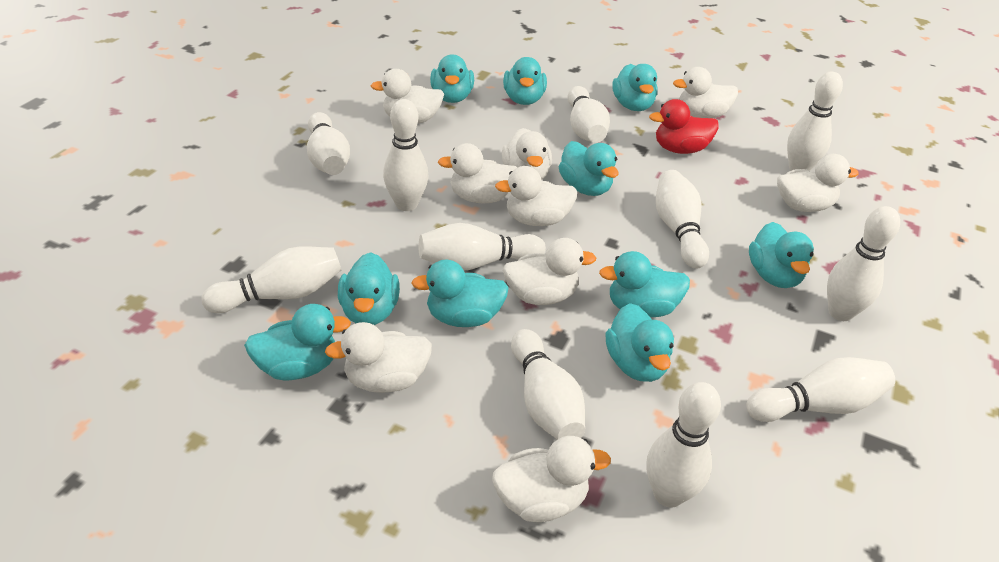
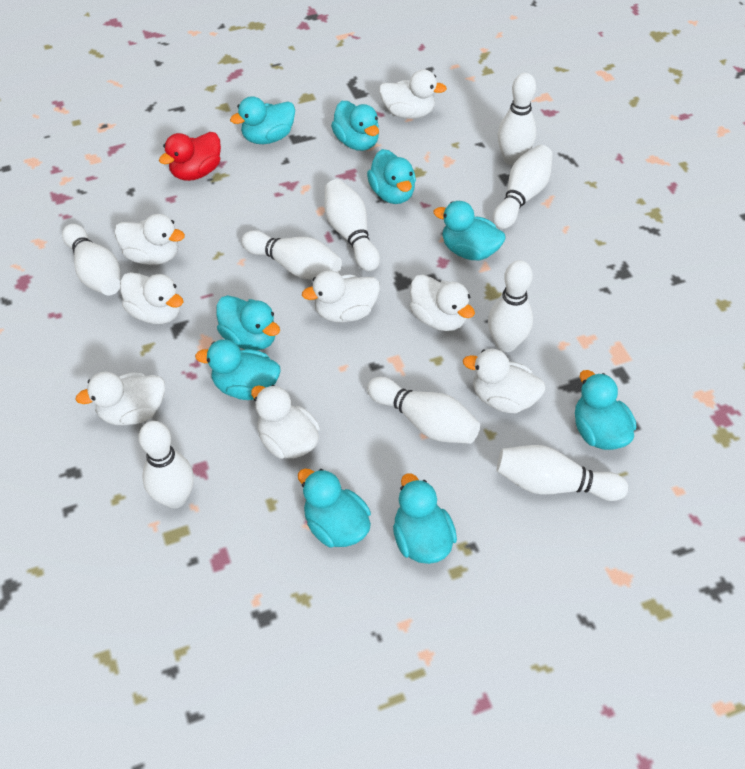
turquoise duck: [244,304,351,381] [338,252,400,325] [411,259,509,327] [430,54,474,103] [503,57,547,105] [559,141,619,196] [599,251,690,318] [606,303,674,382] [612,64,658,111] [749,222,814,288] = 10 -> [195,339,281,400] [216,295,280,350] [230,96,295,144] [298,469,371,548] [331,101,379,151] [367,149,416,204] [393,473,457,564] [433,201,506,260] [575,370,636,450] = 9
white bowling pin: [202,247,341,313] [307,112,350,175] [383,99,428,211] [419,223,546,271] [511,329,585,440] [567,86,610,143] [647,382,721,508] [656,170,709,268] [746,357,895,422] [787,72,843,171] [827,206,900,321] = 11 -> [62,224,121,296] [139,421,194,508] [241,230,342,279] [325,179,380,271] [367,377,480,444] [488,260,533,352] [493,145,553,229] [497,445,628,501] [498,73,536,165] = 9
white duck: [325,322,432,393] [371,69,444,123] [438,143,517,203] [492,436,611,522] [495,166,577,226] [502,128,552,180] [503,238,596,305] [673,67,738,118] [777,154,859,212] = 9 -> [75,372,165,425] [114,214,185,265] [120,272,183,324] [251,385,320,459] [302,270,380,323] [379,69,447,119] [410,274,475,331] [463,349,546,413] = 8

